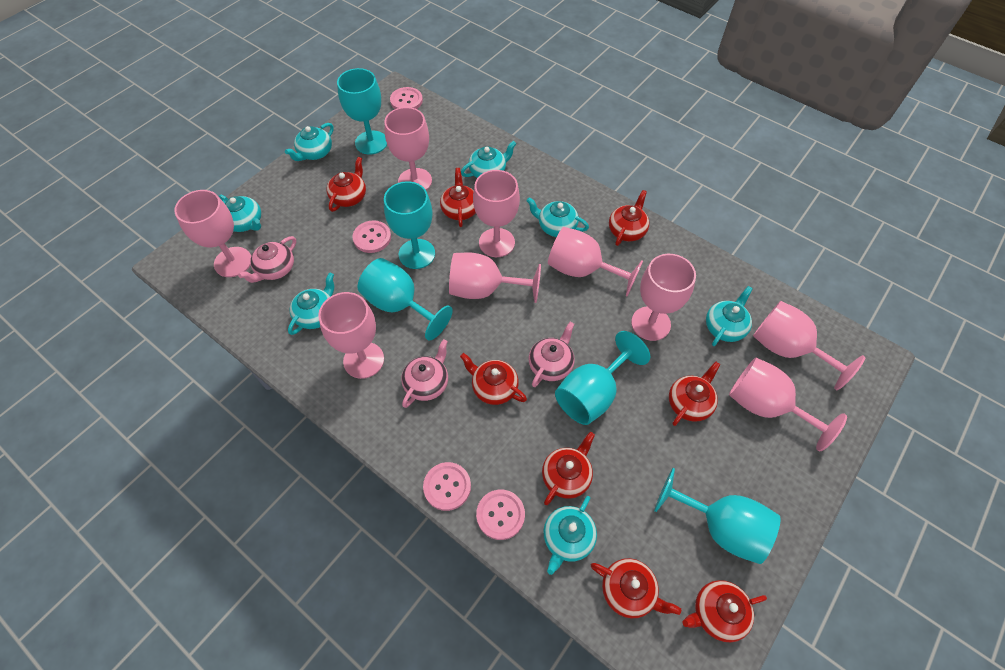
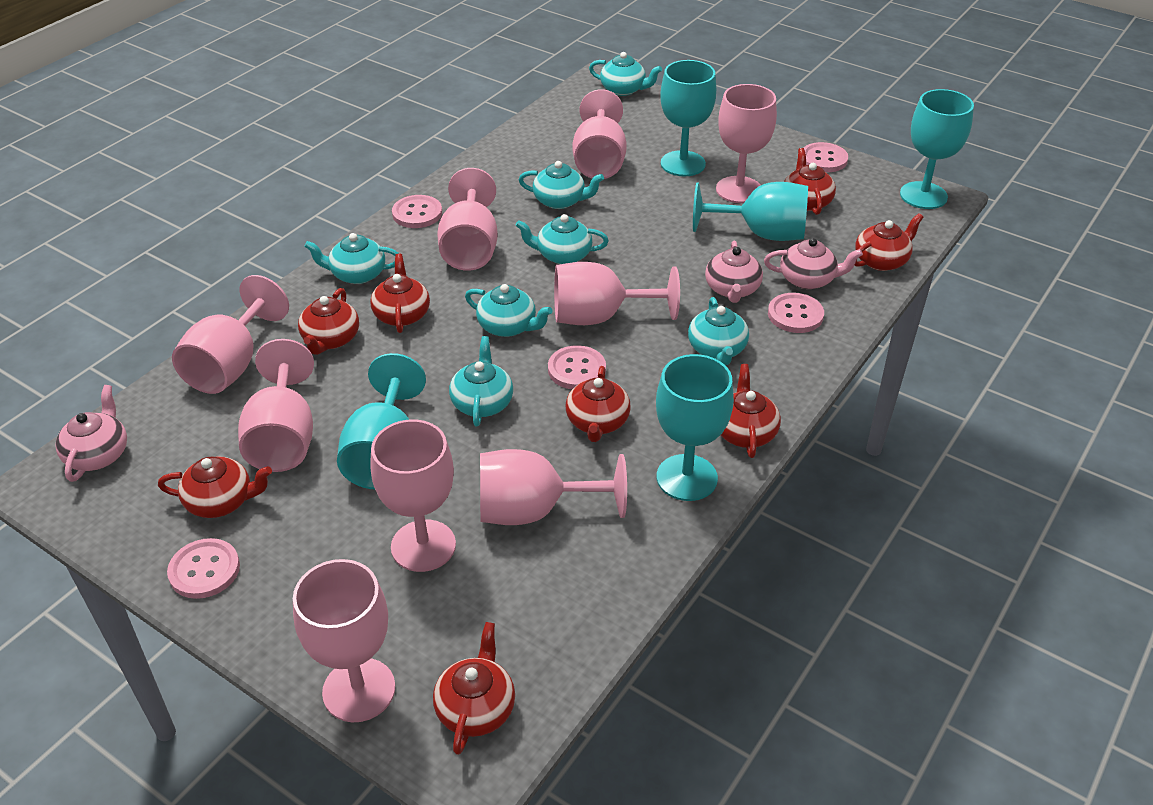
pink button: [353,220,391,253] [390,87,423,109] [423,462,471,511] [476,490,525,540] = 4 -> [167,538,240,599] [392,195,442,228] [548,345,606,389] [768,293,824,333] [804,142,848,172] = 5

